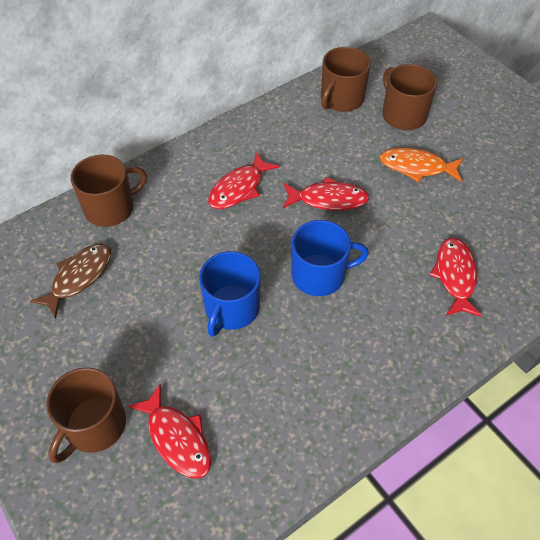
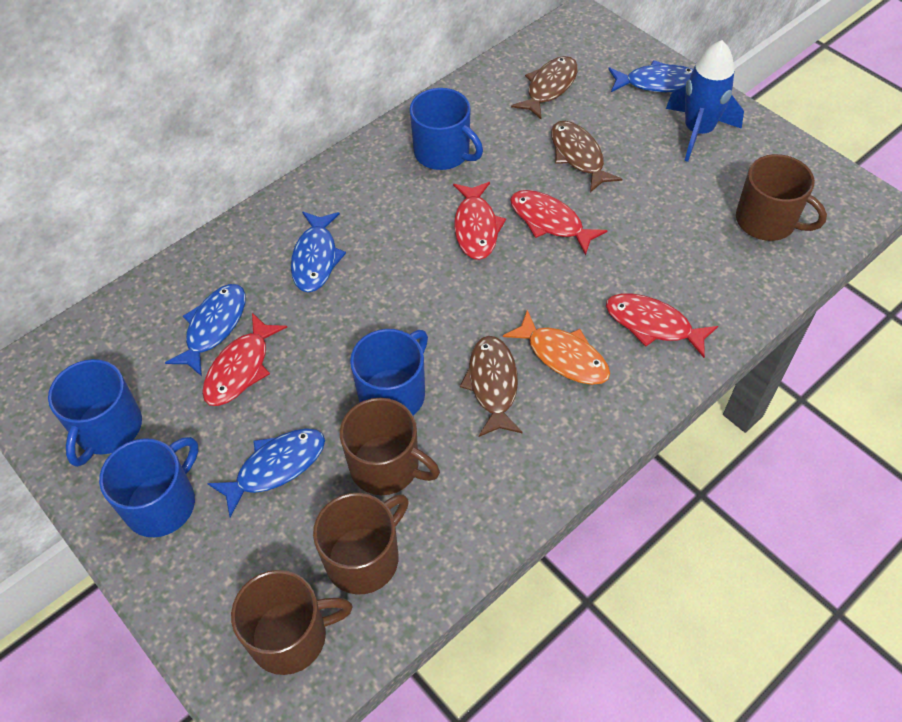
blue fish: none = 0 -> [165,284,246,376] [207,428,325,518] [291,212,346,292] [608,60,693,92] = 4
blue mug: [199,251,261,337] [291,220,369,296] = 2 -> [48,359,142,467] [99,437,199,537] [350,329,428,415] [410,88,483,170] = 4
blue rocket: none = 0 -> [666,40,744,162] = 1
brown fish: [30,244,111,319] = 1 -> [460,336,523,437] [511,56,578,119] [551,121,622,192] = 3

